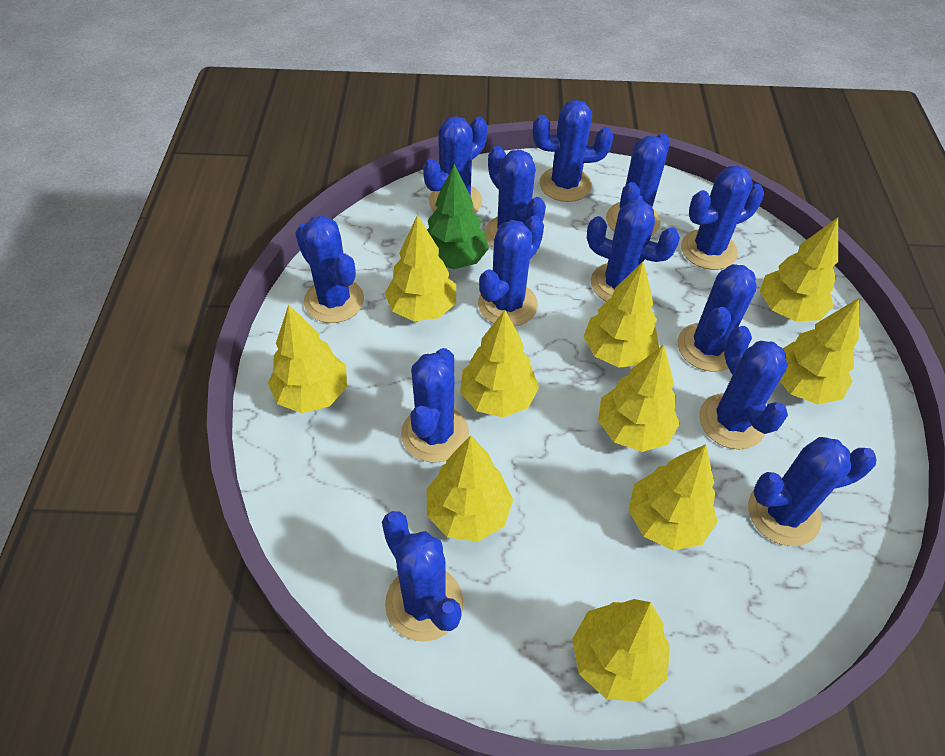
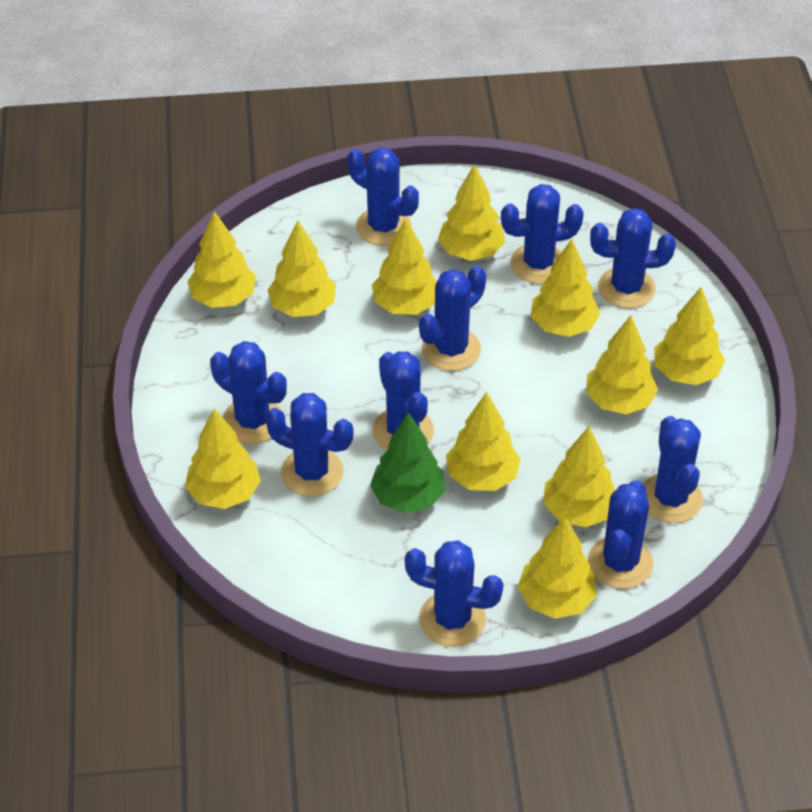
blue cactus: [295,215,364,323] [382,511,463,642] [401,348,469,463] [423,116,487,213] [478,216,544,326] [485,146,546,248] [533,100,613,202] [587,200,680,302] [606,133,670,236] [678,264,757,372] [681,166,764,270] [699,326,788,449] [748,437,877,546] = 13 -> [210,341,287,444] [265,393,354,497] [348,147,419,246] [372,351,434,450] [405,541,504,647] [419,266,486,371] [501,184,584,284] [588,480,654,589] [590,208,676,308] [643,416,703,523] = 10
yellow tree: [268,304,347,413] [385,215,456,321] [427,435,513,542] [460,310,539,418] [572,599,670,702] [583,262,659,368] [598,344,680,452] [628,444,717,550] [760,217,838,322] [780,298,859,404] = 10 -> [185,409,261,509] [187,211,256,308] [267,221,336,317] [372,218,437,315] [438,164,505,261] [446,392,521,491] [518,517,597,619] [531,239,600,337] [543,427,616,527] [586,315,658,414] [654,287,725,385] = 11

